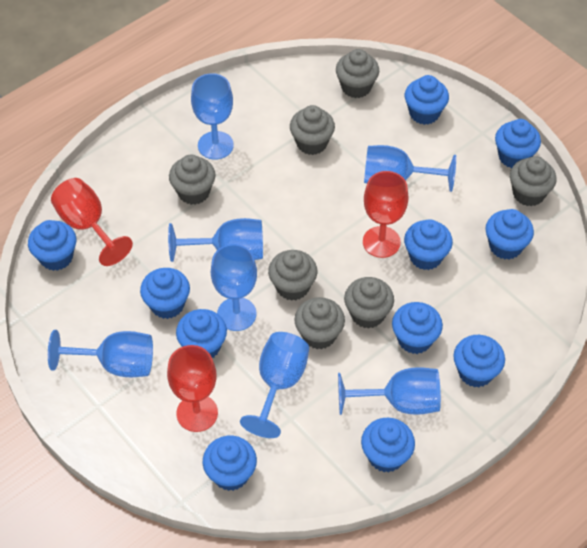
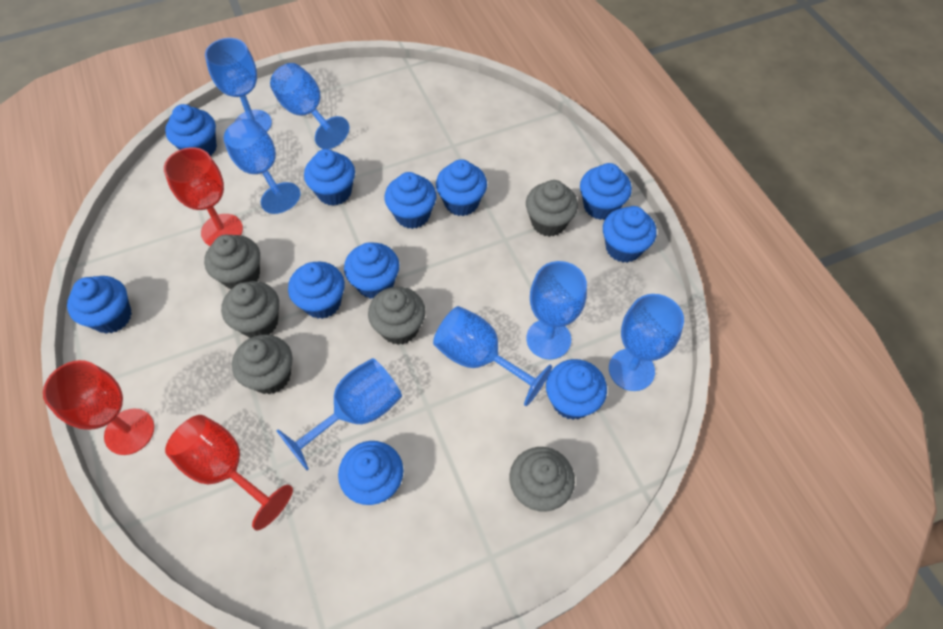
grey cupcake: [169,154,215,205] [268,250,317,301] [290,105,335,155] [294,297,345,349] [336,49,379,98] [344,277,394,329] [510,156,557,206] = 7 -> [204,235,260,289] [221,281,279,338] [232,334,293,394] [368,287,426,345] [510,447,575,512] [526,180,578,237] = 6

